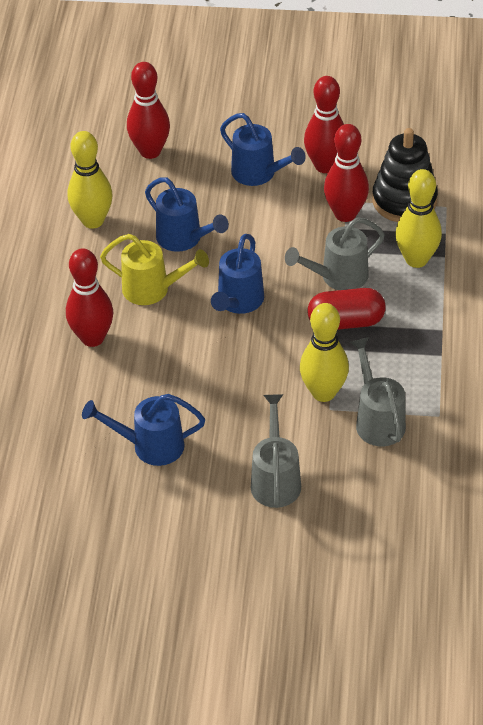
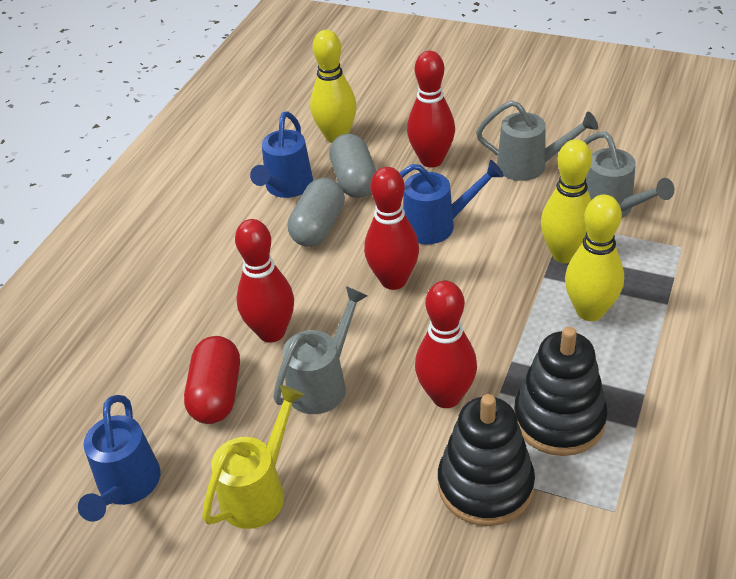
black stacking toy: [372,128,438,222] = 1 -> [438,394,535,526] [514,327,607,456] = 2
blue watering can: [82,394,205,466] [145,177,229,252] [211,234,264,314] [220,113,306,186] = 4 -> [78,395,161,522] [250,111,313,198] [400,160,504,244] = 3
grey capsule: none = 0 -> [288,178,345,247] [329,134,376,198] = 2

